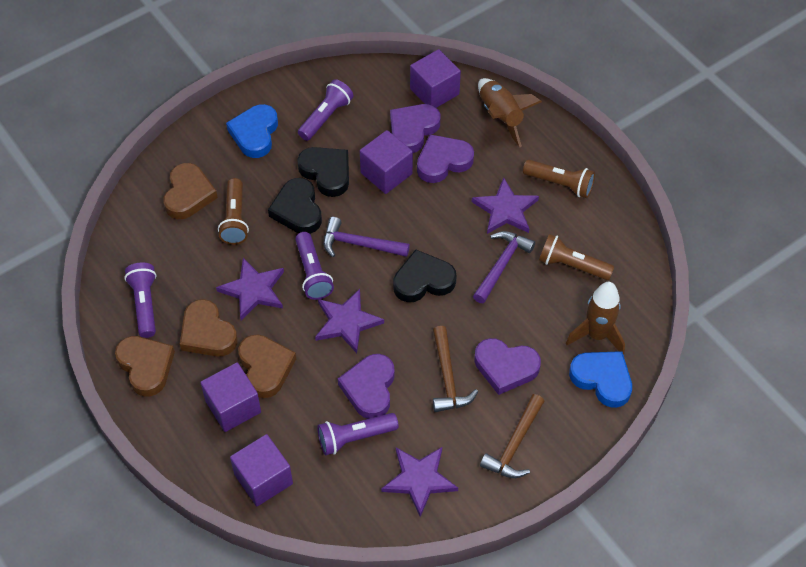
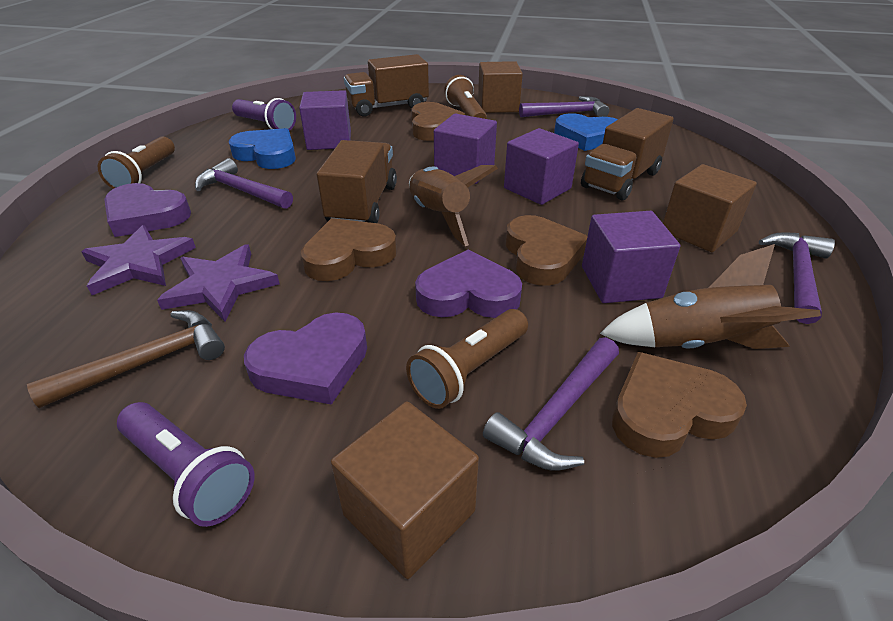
black heart: [268,178,322,234] [297,147,349,197] [393,249,457,302] = 3 -> none = 0
brown cube: none = 0 -> [331,401,479,579] [478,61,523,113] [663,164,757,252] = 3
brown hammer: [433,326,478,412] [480,394,544,478] = 2 -> [27,310,225,408] = 1
brown truck: none = 0 -> [317,140,397,223] [344,54,429,117] [581,108,674,200] = 3
purple flashlight: [124,262,156,338] [295,232,334,300] [298,79,354,141] [317,413,399,455] = 4 -> [117,402,255,527] [232,98,296,131] = 2
purple hammer: [323,217,410,257] [473,231,535,303] = 2 -> [195,158,293,209] [483,337,619,471] [519,96,609,117] [759,232,835,324] = 4
purple heart: [338,354,395,419] [390,104,440,153] [417,134,474,183] [474,338,541,395] = 4 -> [104,183,191,237] [244,312,367,405] [415,250,522,318] = 3
purple star: [216,258,284,320] [315,289,384,353] [381,447,458,517] [472,178,539,234] = 4 -> [81,225,196,295] [157,245,280,322] = 2

